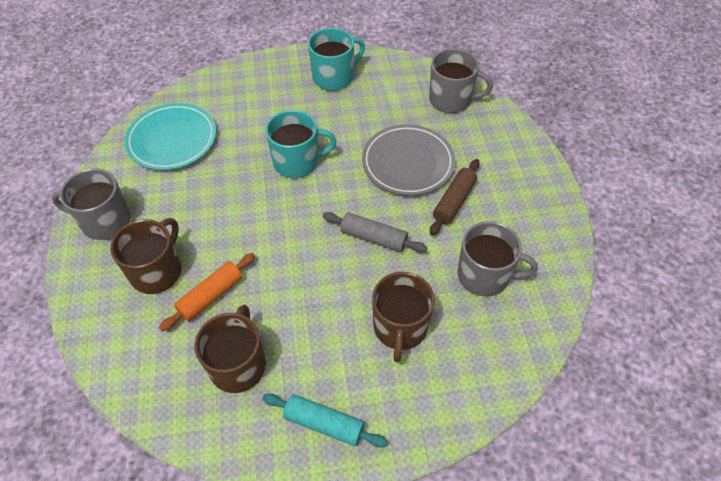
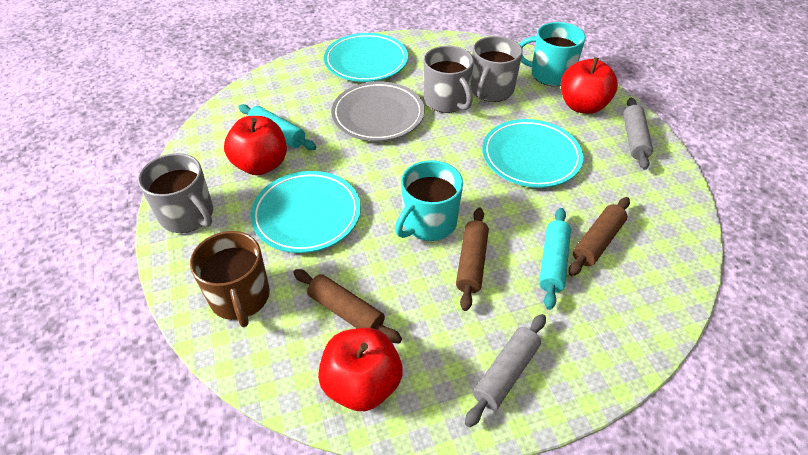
brown mug: [110,218,181,294] [194,305,266,393] [372,272,435,362] = 3 -> [190,231,270,327] = 1
brown rolling pin: [430,159,479,235] = 1 -> [293,269,402,343] [456,208,489,311] [569,197,630,276] = 3
grey rolling pin: [323,212,427,253] = 1 -> [465,314,546,428] [623,98,653,170] = 2
orange rolling pin: [159,253,255,331] = 1 -> none = 0
red apple: none = 0 -> [224,116,287,175] [318,328,403,411] [561,57,618,114] = 3
turquoise plate: [125,103,216,170] = 1 -> [250,171,361,253] [324,33,408,82] [482,119,583,188] = 3
turquoise rolling pin: [262,393,388,448] = 1 -> [239,104,316,150] [539,208,571,310] = 2

